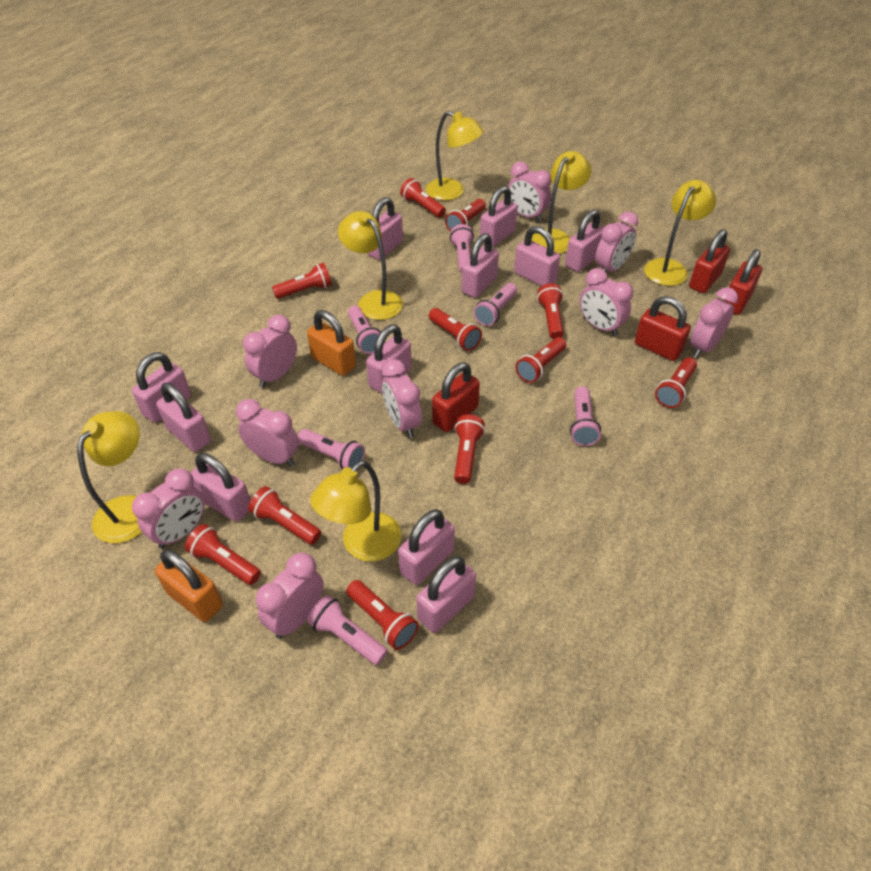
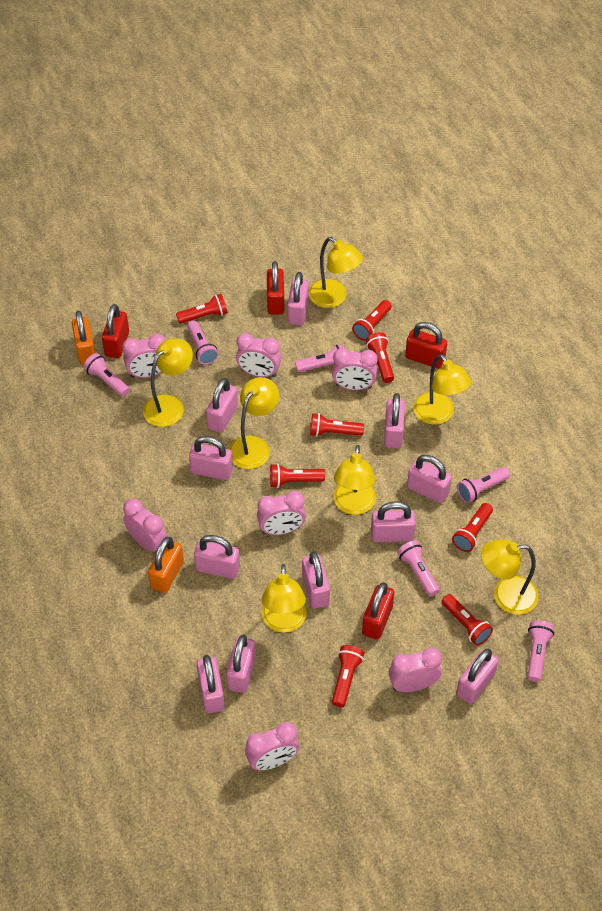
pink clock: [132,468,205,549] [236,399,299,466] [243,315,297,388] [256,553,324,639] [382,359,422,438] [508,161,551,222] [579,268,633,336] [595,211,638,272] [690,287,738,358] = 9 -> [122,334,166,378] [123,499,167,552] [236,333,281,377] [245,722,299,771] [257,491,306,535] [332,348,378,390] [389,647,442,692] = 7
red flashlight: [185,524,261,585] [248,486,321,545] [272,263,332,299] [346,580,419,650] [400,178,446,218] [429,308,482,351] [445,199,486,232] [454,414,485,484] [515,337,566,383] [537,283,564,339] [655,357,697,408] = 11 -> [176,294,228,324] [270,463,325,488] [310,413,364,437] [332,645,364,707] [352,300,392,340] [366,332,394,383] [442,594,493,645] [452,503,493,552] = 8
yellow lamp: [77,411,142,543] [311,460,401,562] [338,211,403,320] [426,111,484,201] [531,151,592,254] [644,180,716,286] = 6 -> [143,338,193,427] [229,377,279,469] [262,564,307,633] [309,237,363,308] [334,445,376,515] [413,354,471,425] [481,539,539,615] = 7

